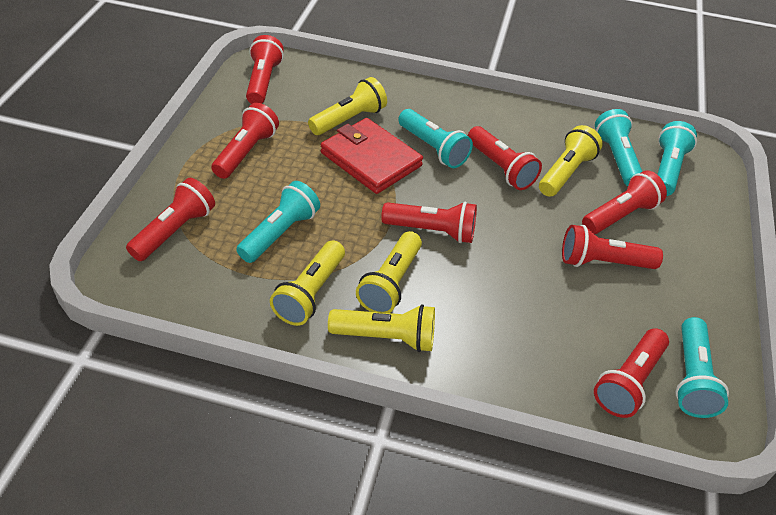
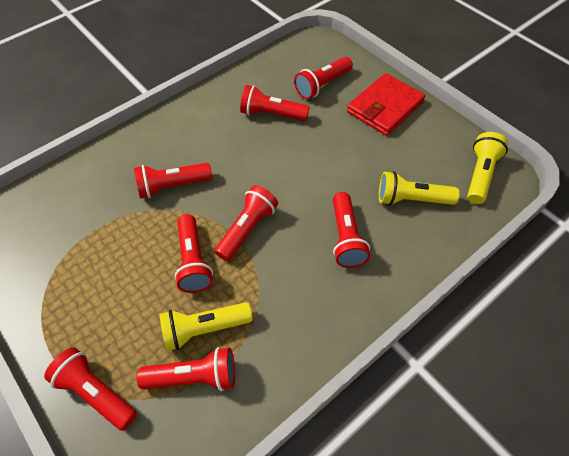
turquoise flashlight: [236,181,320,263] [398,109,473,168] [595,109,642,186] [657,121,697,196] [675,317,729,418] = 5 -> none = 0
yellow flashlight: [270,240,345,326] [308,77,387,135] [328,304,435,352] [356,231,422,313] [539,125,603,197] = 5 -> [159,302,253,351] [379,171,460,205] [467,132,508,204] = 3

